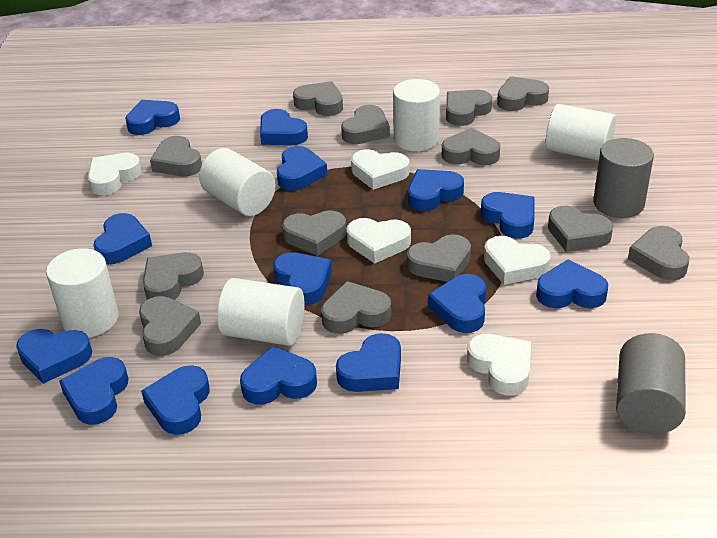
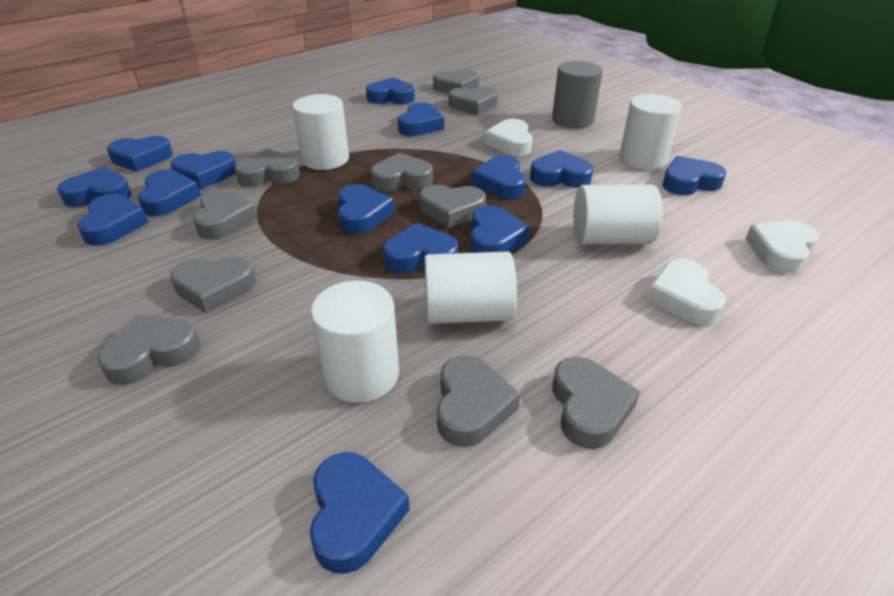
grey cylinder: [593,138,654,218] [616,333,686,434] = 2 -> [552,61,603,128] = 1
grey heart: [139,296,201,356] [143,252,204,300] [150,136,202,176] [282,211,347,256] [293,81,343,116] [321,281,391,334] [341,105,390,144] [407,234,471,282] [442,128,500,165] [446,90,492,126] [497,76,549,111] [548,205,613,252] [628,226,689,280] = 13 -> [98,315,200,385] [170,257,256,313] [193,189,258,239] [234,149,300,187] [370,153,433,191] [419,185,486,228] [433,70,479,93] [437,355,520,447] [449,87,498,115] [552,357,640,449] = 10
white heart: [88,153,142,195] [347,218,411,264] [351,149,409,190] [467,334,531,396] [484,236,551,285] = 5 -> [484,119,533,156] [646,259,726,325] [746,221,819,274] = 3

